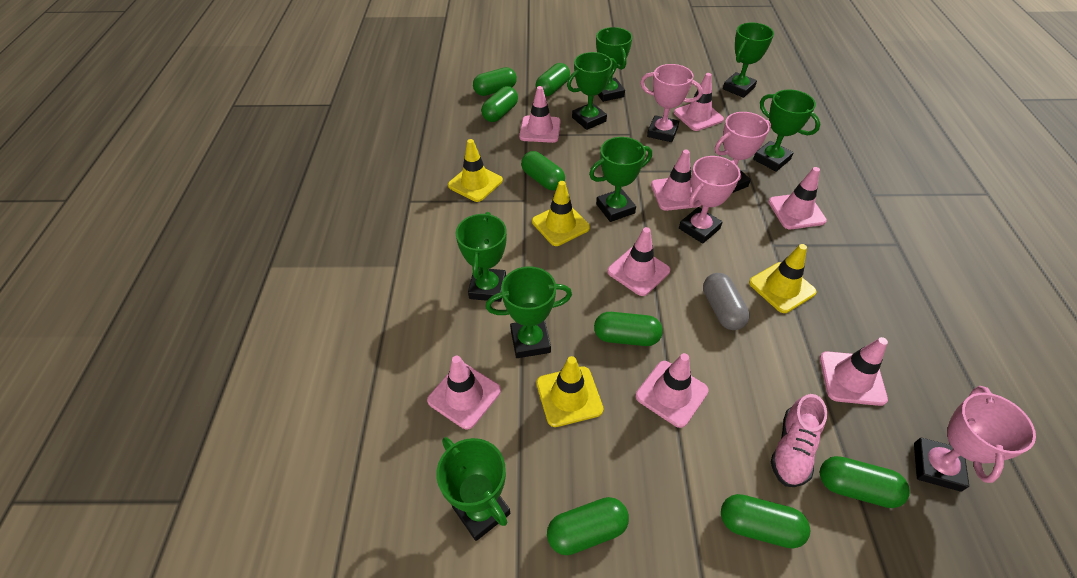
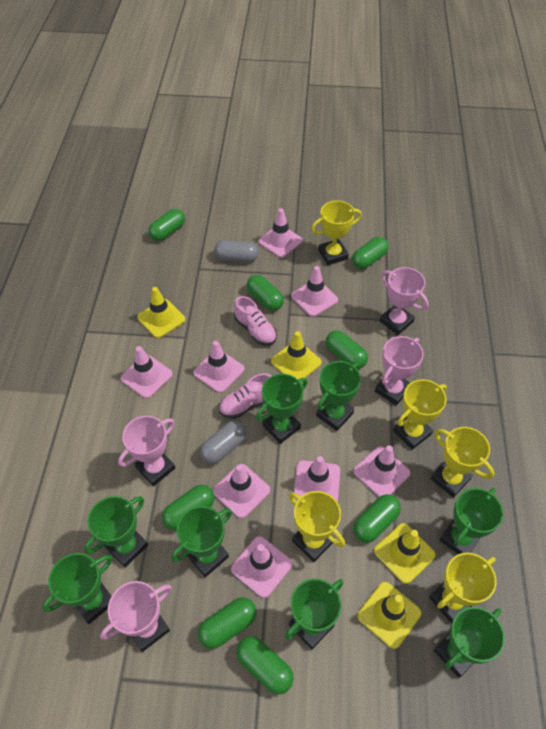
grey capsule: [703,273,750,330] = 1 -> [200,420,246,464] [214,240,259,262] = 2
pink shoe: [771,394,827,487] = 1 -> [219,373,271,419] [234,296,277,346] = 2
yellow trophy: none = 0 -> [289,491,345,562] [311,200,362,265] [393,379,447,450] [429,553,497,624] [430,427,494,498] = 5

